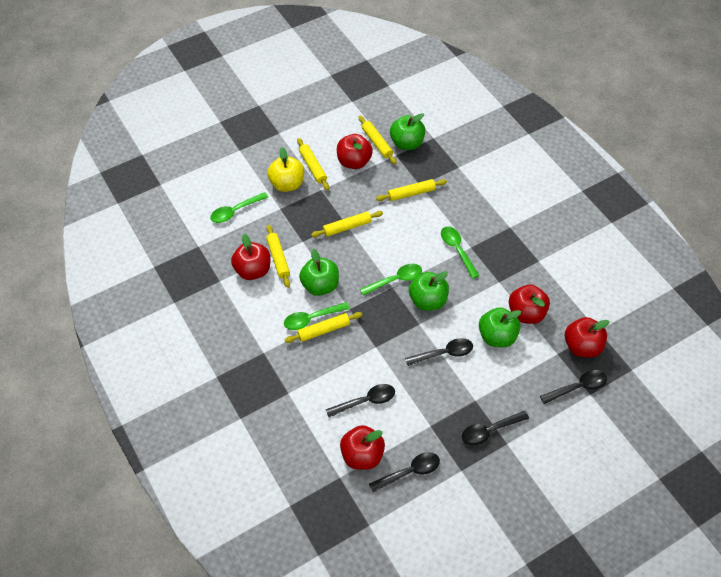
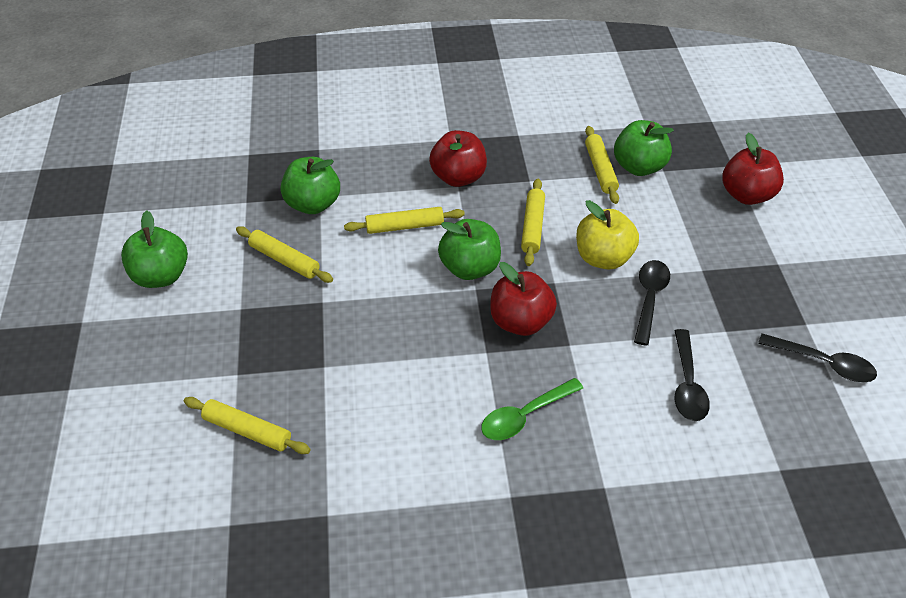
black spoon: [326,384,395,417] [369,452,440,492] [405,338,473,366] [462,411,529,445] [540,370,607,404] = 5 -> [634,260,670,346] [675,329,710,421] [758,333,877,382] = 3
green spoon: [210,192,268,223] [284,302,350,330] [360,264,422,296] [441,226,479,279] = 4 -> [481,378,583,440] = 1
red apple: [231,234,270,280] [337,134,373,169] [340,425,385,470] [509,285,550,324] [565,317,610,358] = 5 -> [429,130,487,187] [490,262,557,336] [722,133,784,205] = 3
yellow rolling pin: [266,225,290,288] [285,312,362,343] [297,138,329,190] [311,211,383,237] [359,116,397,164] [376,179,447,201] = 6 -> [184,397,311,454] [236,226,333,283] [344,207,465,234] [521,179,545,266] [585,126,619,204] = 5

